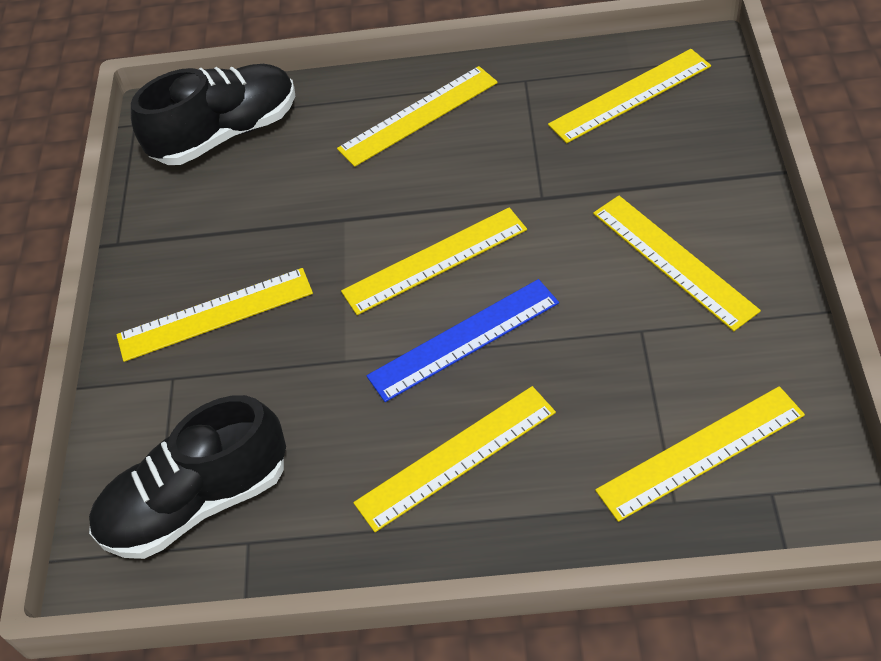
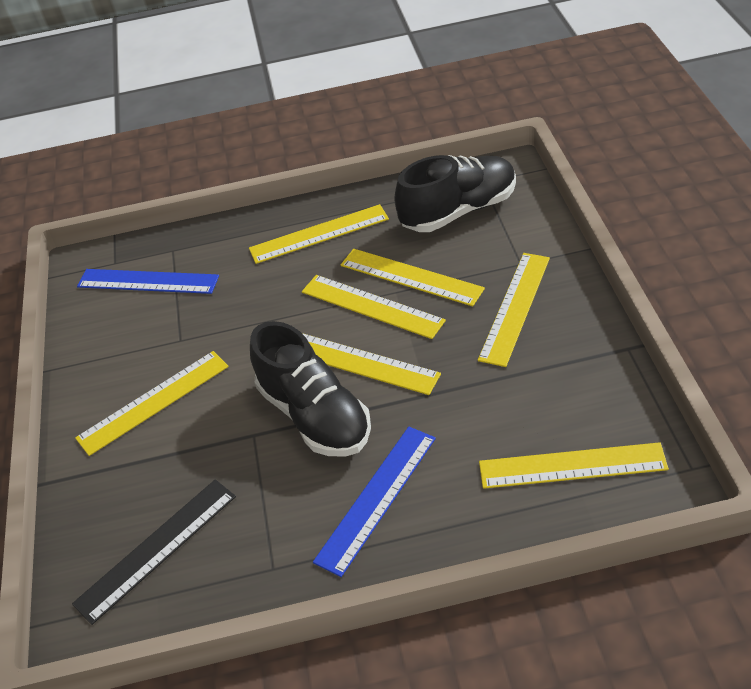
black ruler: none = 0 -> [72,479,236,625] = 1
blue ruler: [367,279,559,402] = 1 -> [77,269,219,294] [313,427,436,577] = 2

